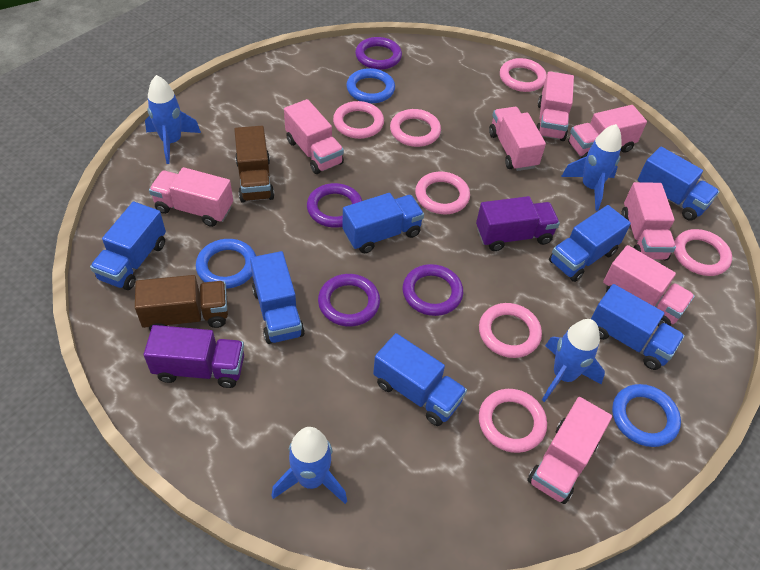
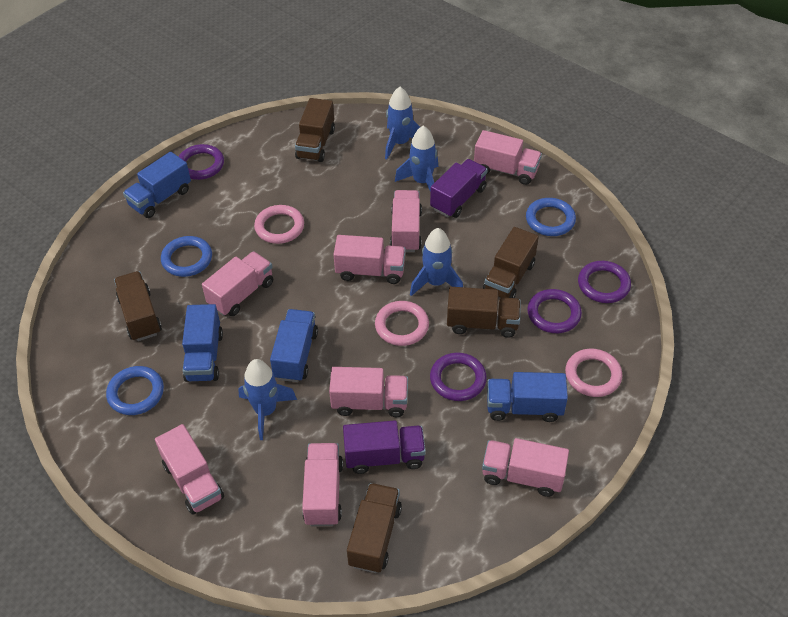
blue truck: [90,202,166,290] [250,251,305,344] [342,193,424,253] [373,333,467,426] [549,205,631,282] [591,284,685,370] [638,147,719,221] = 7 -> [123,152,191,218] [182,304,223,382] [270,309,318,382] [487,372,568,422] = 4
brown truck: [135,275,228,331] [234,126,275,203] = 2 -> [114,271,162,341] [295,98,335,162] [347,483,402,573] [447,287,521,338] [483,227,539,298] = 5
pink ring: [333,101,384,139] [390,109,441,147] [415,172,470,214] [479,303,542,358] [479,389,547,453] [500,58,547,92] [674,229,732,276] = 7 -> [254,205,304,244] [375,301,429,346] [565,349,622,397] = 3

